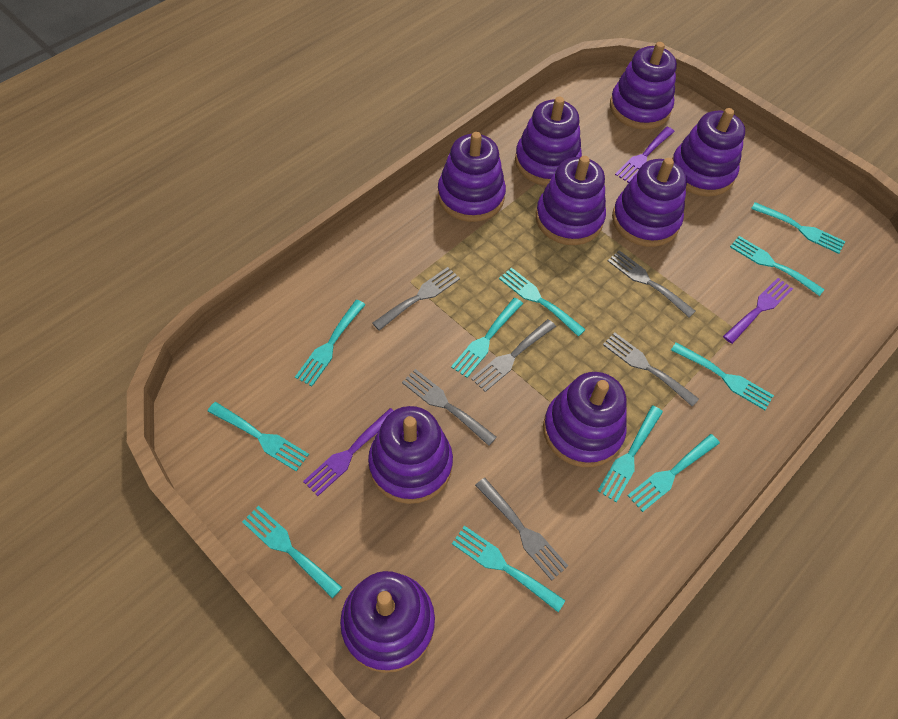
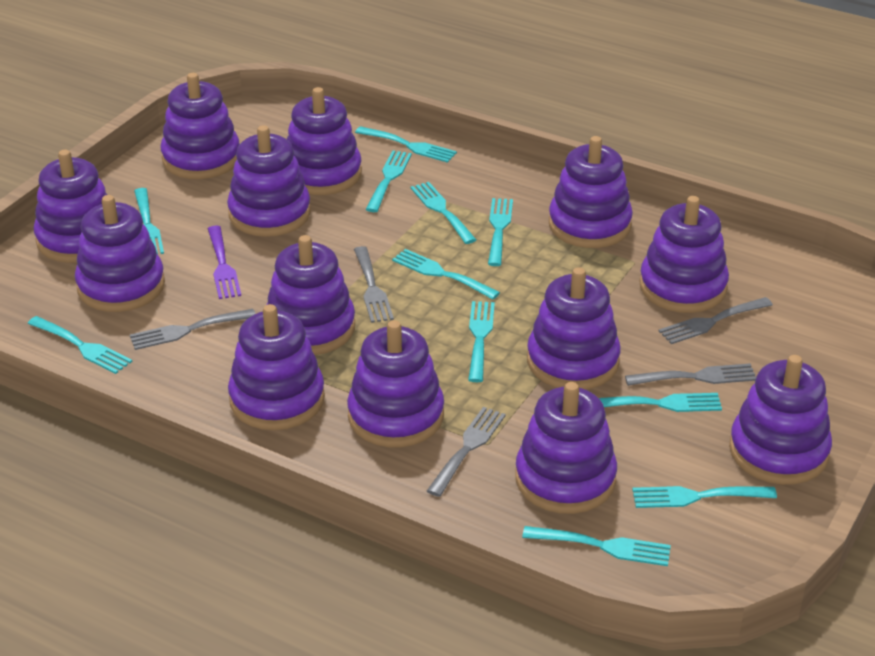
grey fork: [372,267,460,331] [402,369,497,446] [471,319,556,392] [475,478,568,581] [603,332,699,407] [608,250,695,317] = 6 -> [130,309,255,350] [354,246,394,323] [427,407,506,497] [625,363,756,386] [659,297,773,344] = 5
purple fork: [303,408,394,496] [615,127,675,183] [723,278,793,344] = 3 -> [208,226,241,299] = 1
purple stacking toy: [340,571,435,673] [368,406,453,504] [438,132,506,222] [515,97,582,186] [536,156,606,245] [543,372,627,467] [610,42,677,129] [612,158,687,247] [672,108,745,197] = 9 -> [34,150,107,263] [75,195,165,312] [161,73,239,179] [227,125,311,237] [228,304,325,430] [267,235,355,355] [287,87,362,195] [347,320,444,447] [515,382,617,514] [527,267,621,390] [549,136,633,248] [639,196,729,313] [729,355,832,485] = 13

